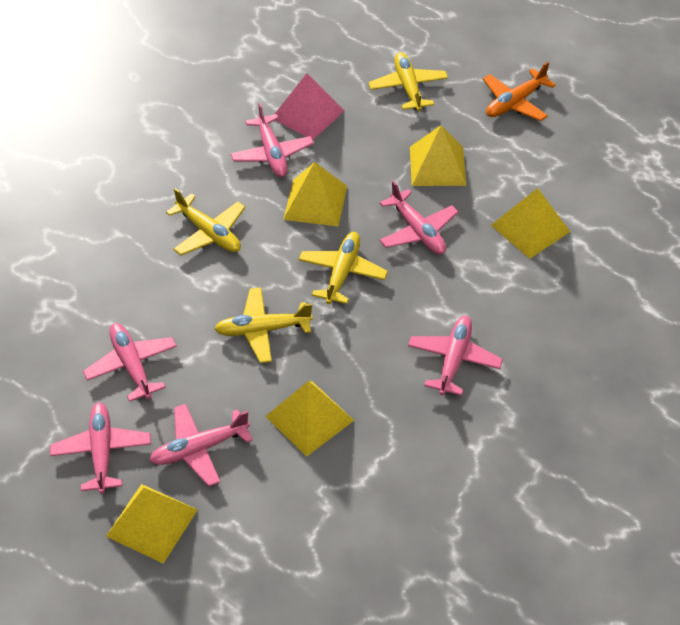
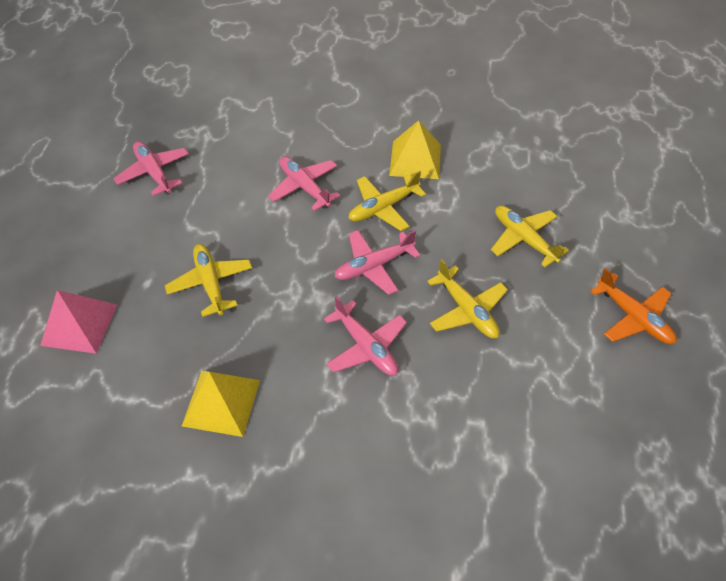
pink plane: [50,402,151,494] [83,323,177,402] [149,404,253,486] [230,103,314,177] [380,181,458,255] [408,316,503,396] = 6 -> [113,141,189,196] [268,156,340,211] [324,296,407,376] [334,230,420,295] = 4
yellow pyramid: [106,484,198,564] [265,381,354,457] [283,162,347,226] [410,125,466,186] [491,188,570,259] = 5 -> [182,371,260,437] [389,120,441,179] = 2

